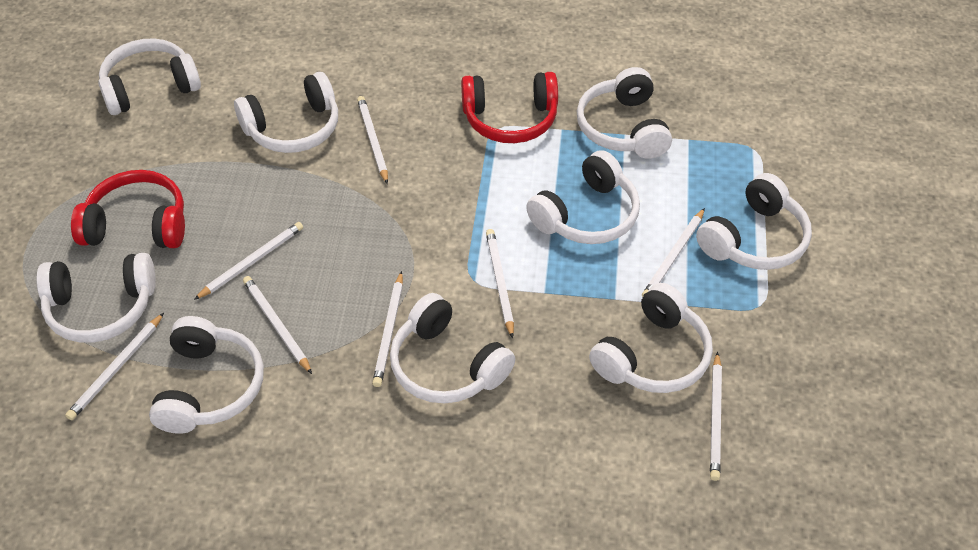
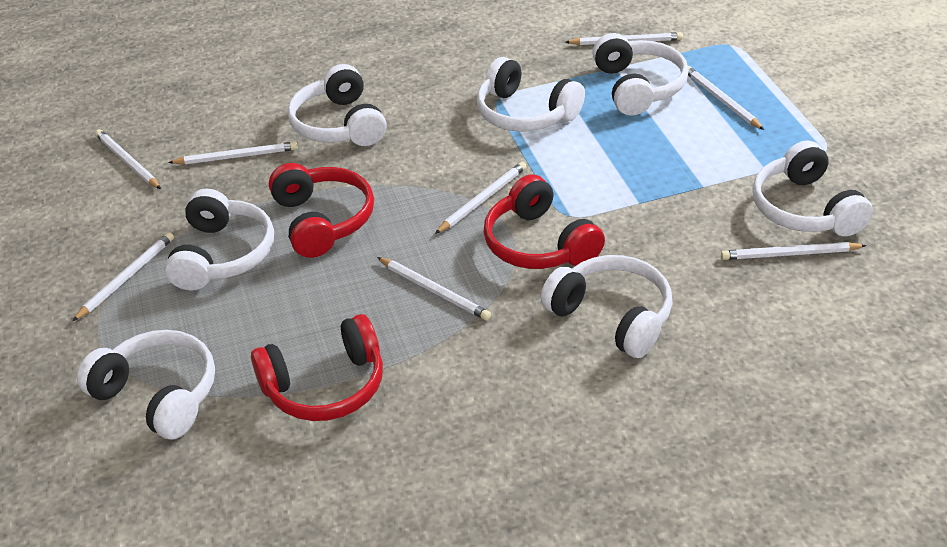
red headphones: [71,170,185,248] [461,72,558,143] = 2 -> [251,314,383,421] [269,163,374,258] [483,174,605,269] = 3
white headphones: [36,253,156,343] [98,38,201,115] [149,316,264,434] [234,72,338,153] [390,293,515,403] [526,150,640,244] [577,67,672,159] [589,283,713,393] [696,173,812,270] = 9 -> [77,330,215,439] [165,189,274,291] [288,64,387,146] [477,57,585,132] [541,255,673,358] [592,33,689,116] [752,140,873,236] = 7

